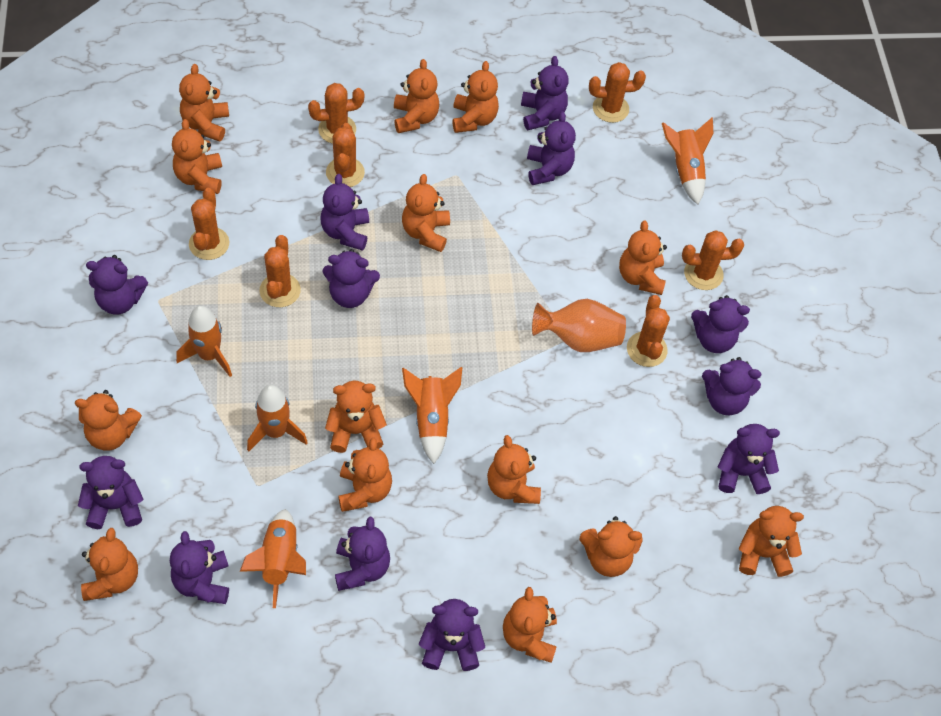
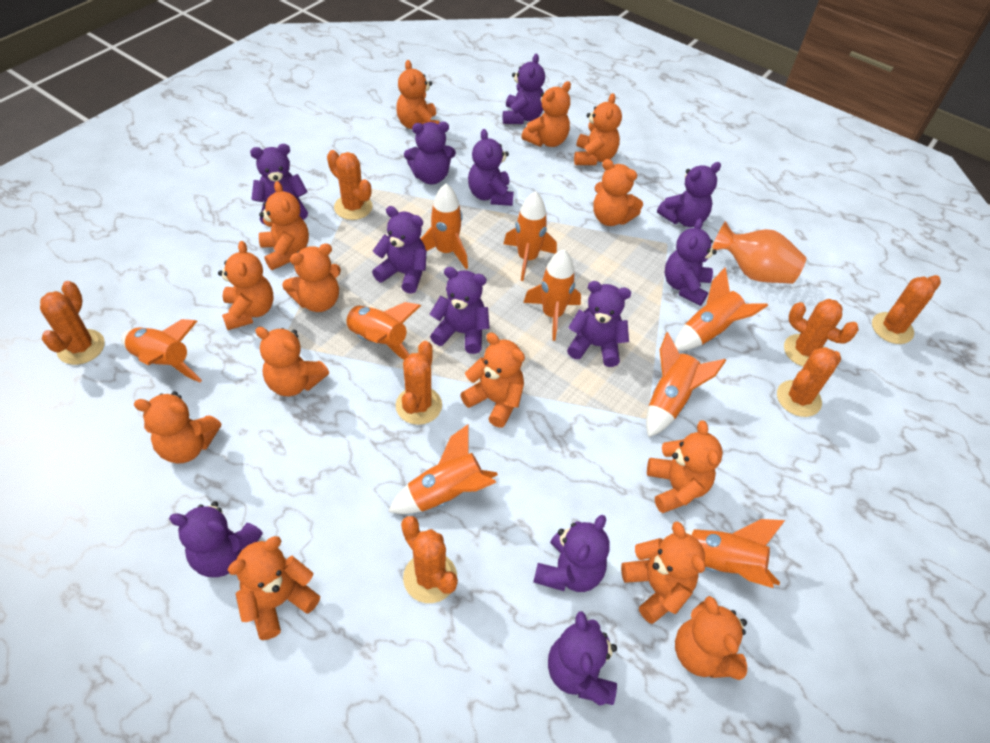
orange rocket: [176,306,232,377] [240,509,306,608] [247,385,308,451] [402,367,462,464] [662,117,714,205] = 5 -> [121,319,202,382] [340,302,421,360] [388,424,498,514] [421,184,468,269] [504,191,557,281] [523,249,581,341] [646,332,726,437] [662,519,785,588] [674,267,768,351] = 9

